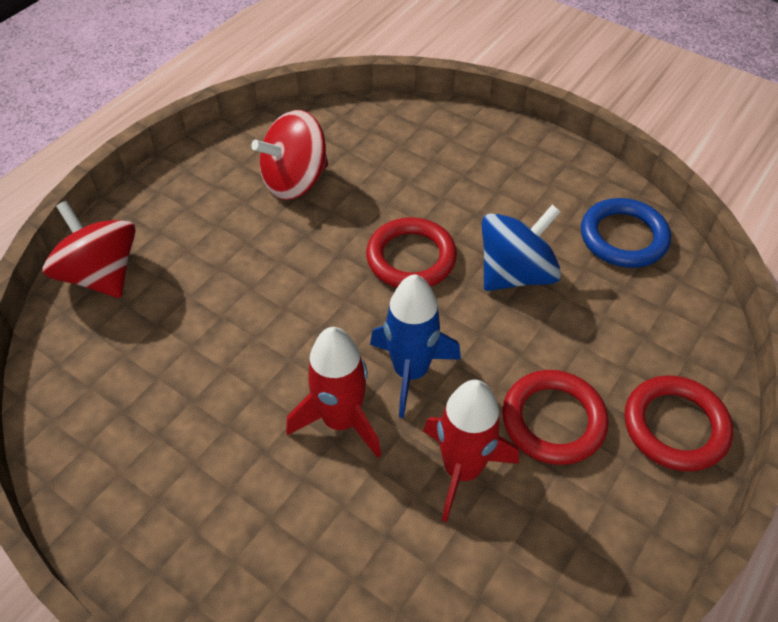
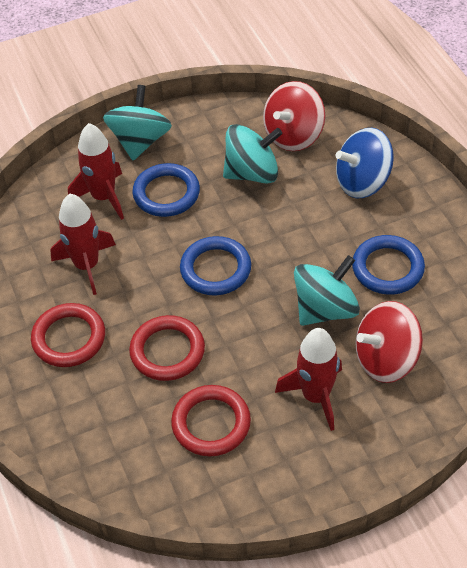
blue ring: [581,198,671,268] = 1 -> [132,163,200,217] [180,236,251,296] [352,235,425,295] = 3
blue rocket: [370,274,461,418] = 1 -> none = 0
red rocket: [286,327,381,458] [423,380,519,522] = 2 -> [50,194,116,295] [68,123,124,220] [275,328,342,431] = 3
turquoise spinning top: none = 0 -> [103,85,172,160] [223,124,283,184] [294,255,360,326] = 3

